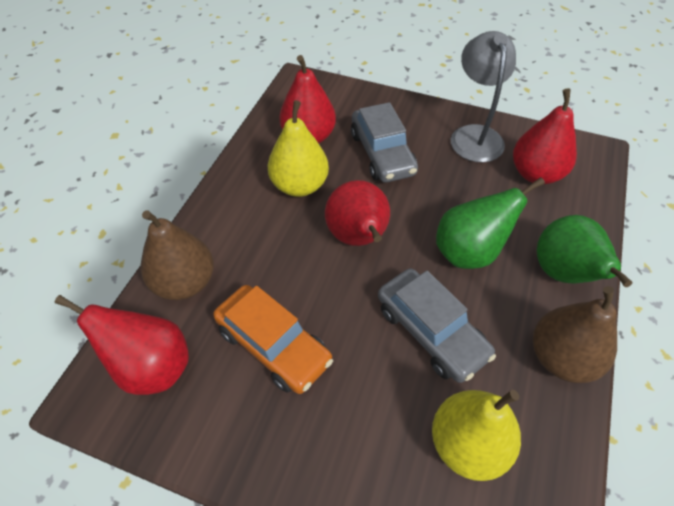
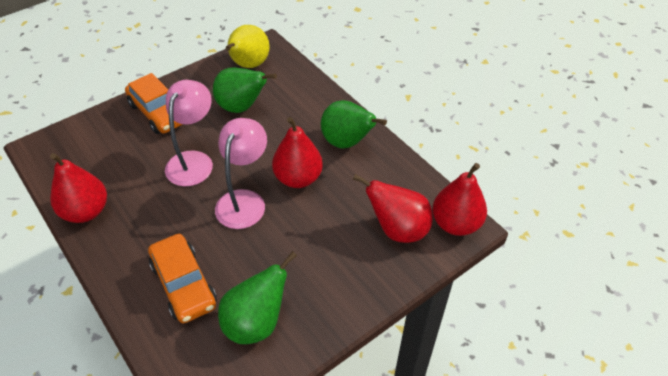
brown pear: [141,210,214,300] [533,286,617,383] = 2 -> none = 0
green pear: [436,177,545,269] [537,215,633,287] = 2 -> [213,68,277,113] [218,251,297,344] [321,100,387,148] = 3
grey car: [351,102,418,183] [378,268,496,383] = 2 -> none = 0
grey lamp: [451,31,516,162] = 1 -> none = 0
orange car: [213,285,333,394] = 1 -> [125,73,183,134] [148,234,217,323] = 2
pink lamp: none = 0 -> [165,80,213,186] [215,118,267,229] = 2
yellow pear: [267,100,329,197] [432,390,521,481] = 2 -> [226,25,269,68] = 1

